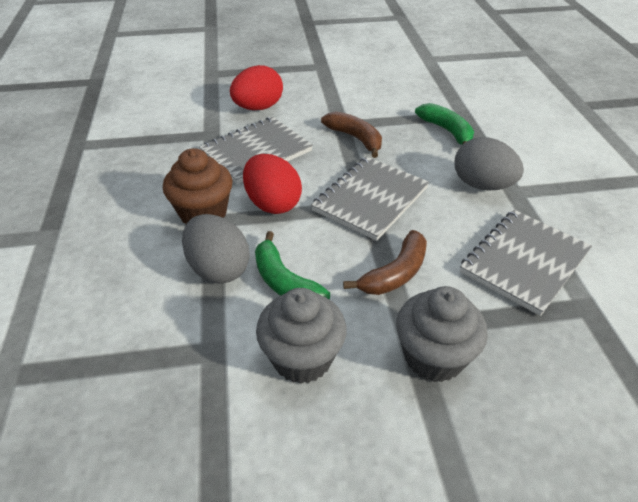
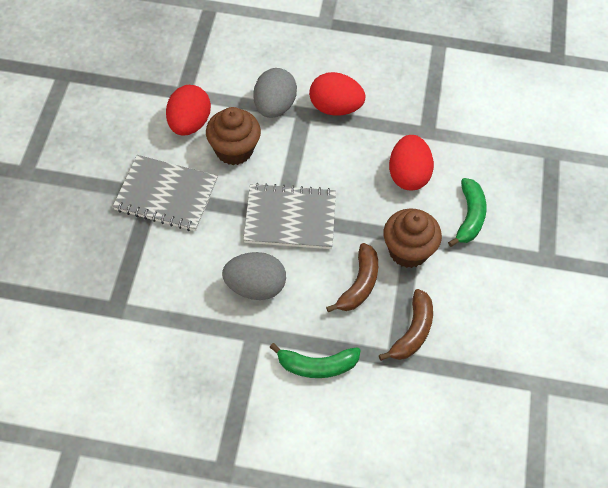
brown cupcake: [163,148,233,224] = 1 -> [206,107,261,165] [384,208,442,268] = 2
grey cupcake: [256,288,346,384] [396,286,488,382] = 2 -> none = 0
grey notebook: [199,117,313,184] [311,156,429,241] [460,210,592,316] = 3 -> [113,155,218,231] [243,183,336,249] = 2
red egg: [230,65,283,110] [243,154,302,214] = 2 -> [166,85,211,136] [309,72,365,116] [389,135,434,190] = 3

